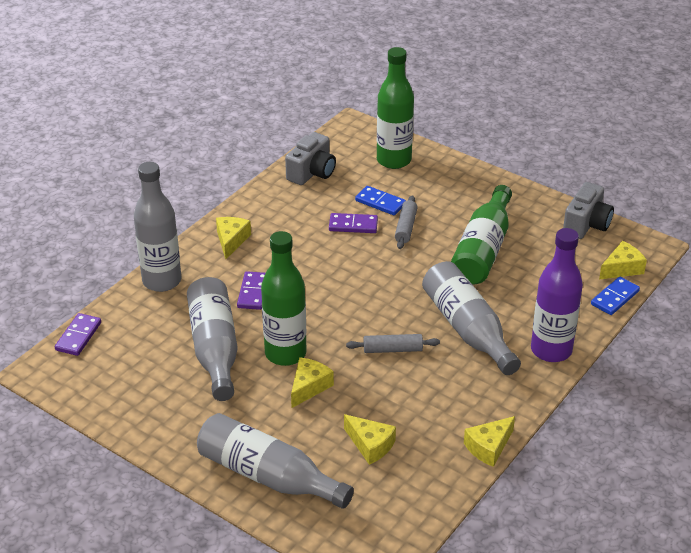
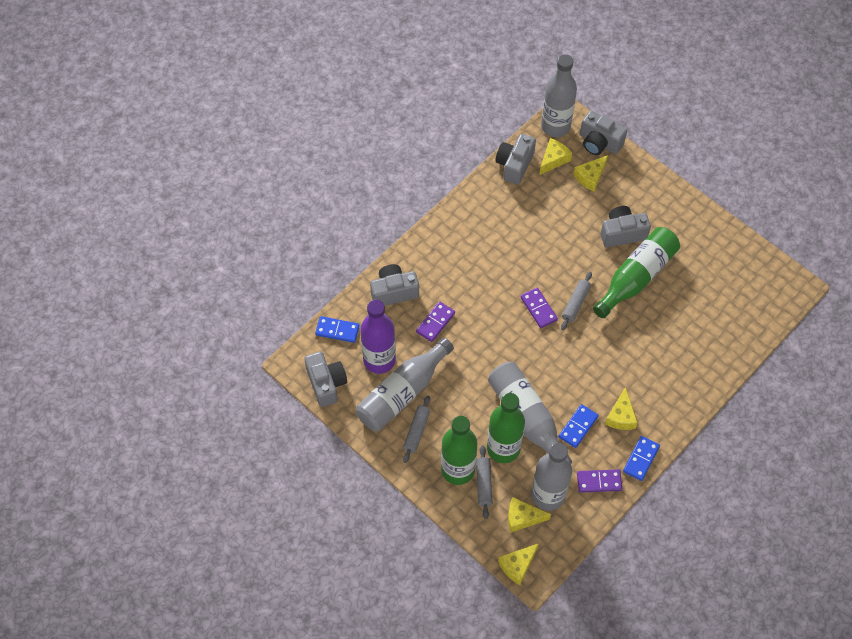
blue domino: [355,186,406,215] [591,277,640,315] = 2 -> [315,316,360,343] [559,404,598,448] [623,436,660,481] = 3
grey camera: [285,132,336,185] [563,182,614,239] = 2 -> [304,352,347,407] [370,264,419,306] [495,134,536,185] [580,111,627,155] [600,206,651,247] = 5
grey rolling pin: [346,334,440,353] [395,195,418,249] = 2 -> [403,395,430,463] [476,446,492,519] [561,272,592,330] = 3

